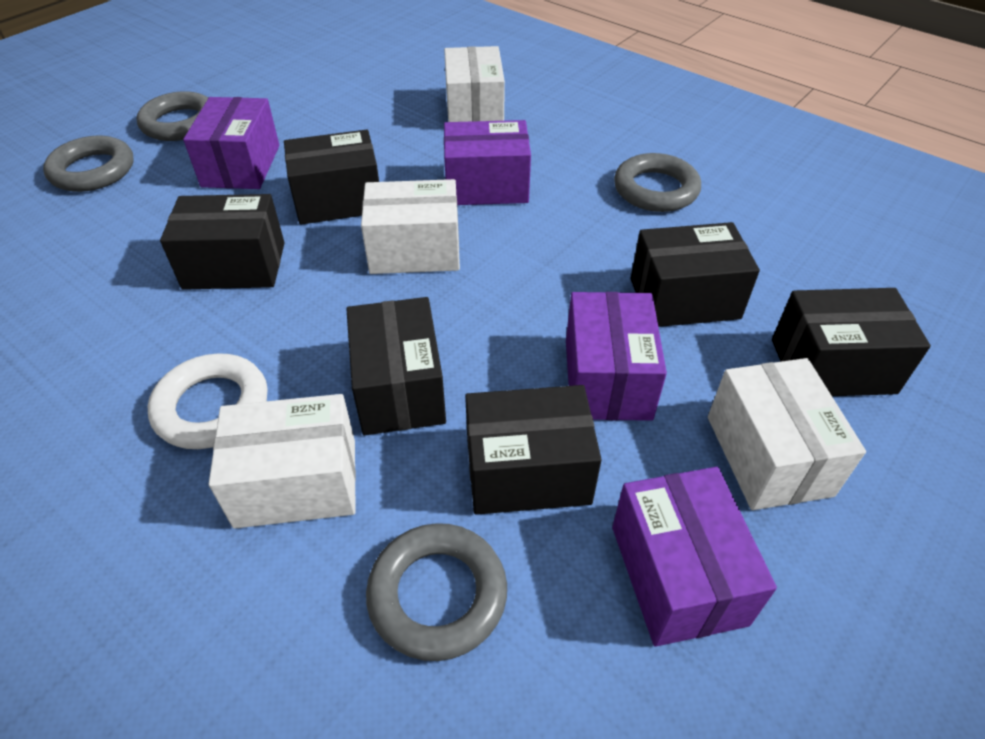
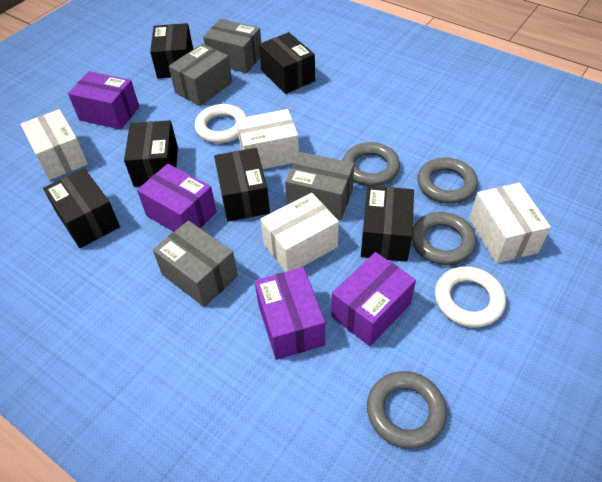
grey box: none = 0 -> [153,220,238,307] [169,44,232,106] [203,19,261,73] [285,152,354,220] = 4
white ring: [148,353,268,449] = 1 -> [195,104,247,143] [435,266,506,328] = 2

